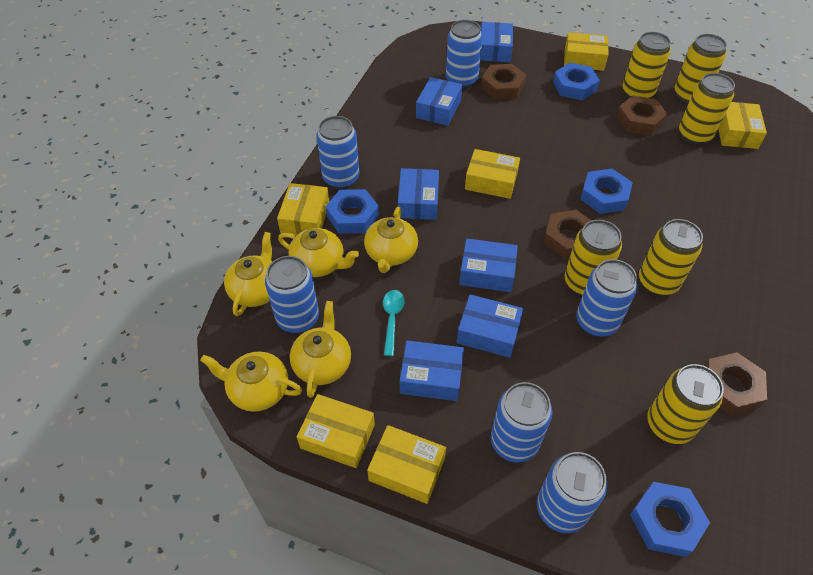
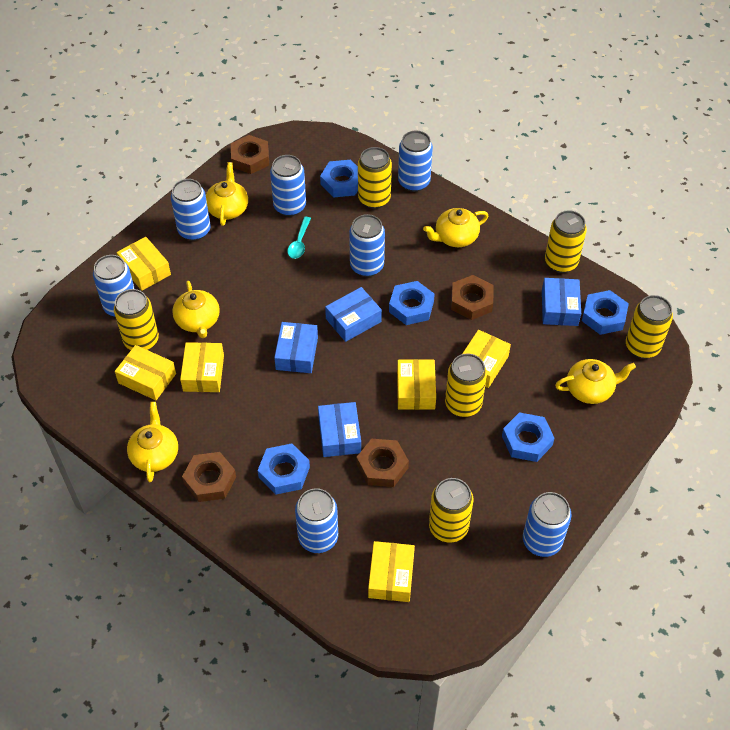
blue box: [398,168,439,220] [400,341,464,401] [416,77,462,126] [457,294,523,358] [459,238,518,292] [480,22,513,62] = 6 -> [274,322,318,373] [318,402,361,457] [325,287,382,342] [542,278,581,326] = 4
blue can: [265,256,319,333] [316,116,359,189] [446,20,483,88] [491,382,552,463] [537,452,607,533] [576,259,638,337] = 6 -> [93,255,135,317] [171,179,211,241] [270,155,306,216] [295,488,338,553] [349,214,385,277] [398,130,433,192] [523,492,572,557] = 7
blue nut: [326,189,379,234] [553,63,600,100] [580,169,633,214] [630,482,710,557] = 4 -> [258,443,310,495] [320,160,358,198] [389,281,435,325] [502,412,555,462] [582,290,629,335] = 5

